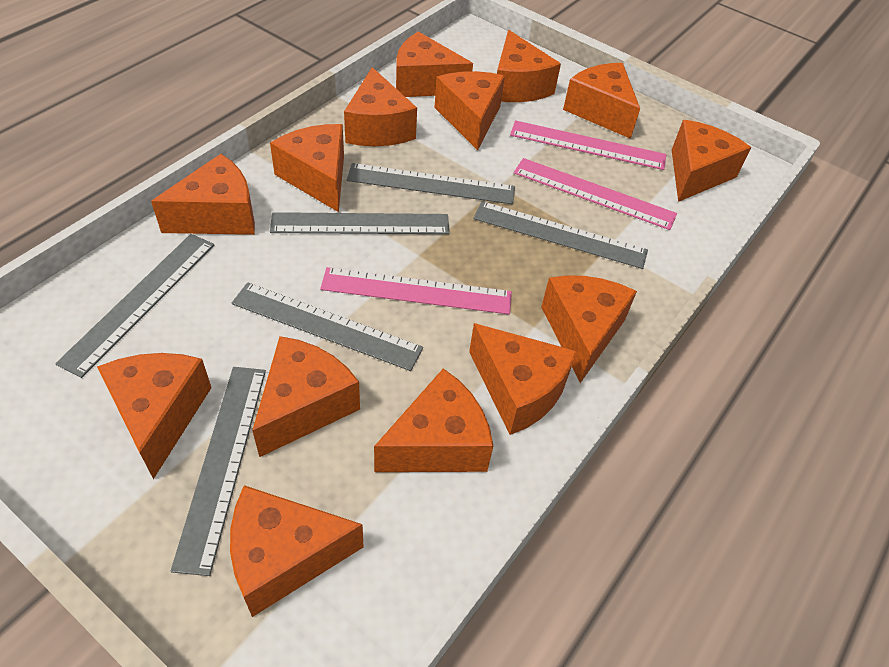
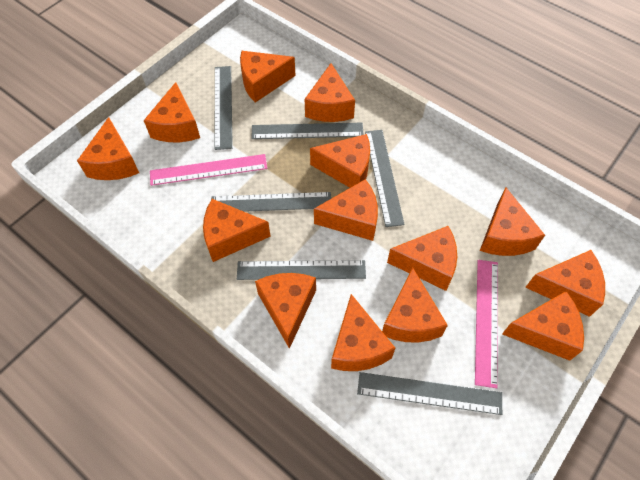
pink ruler: [320,267,512,314] [510,120,666,170] [514,158,677,230] = 3 -> [150,154,268,186] [475,260,498,388] = 2

